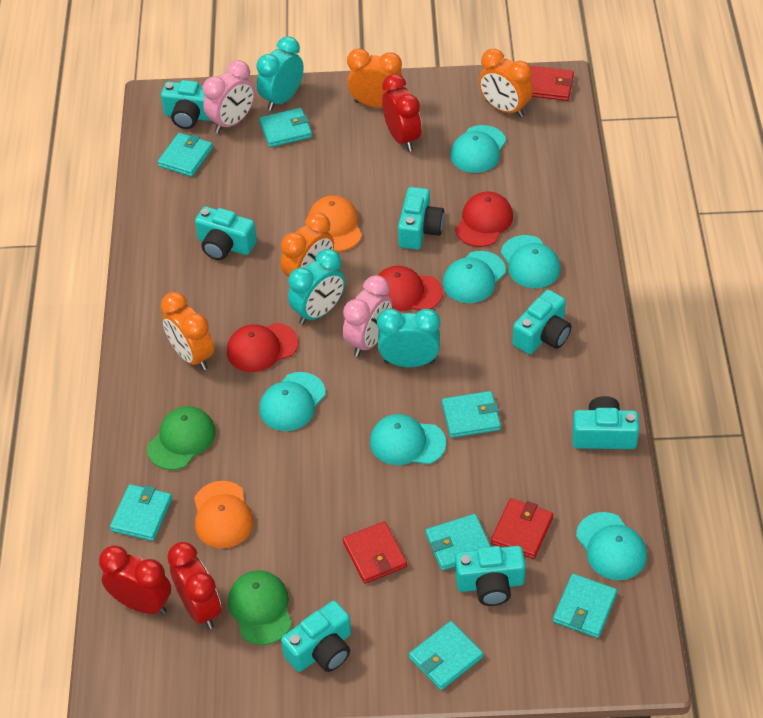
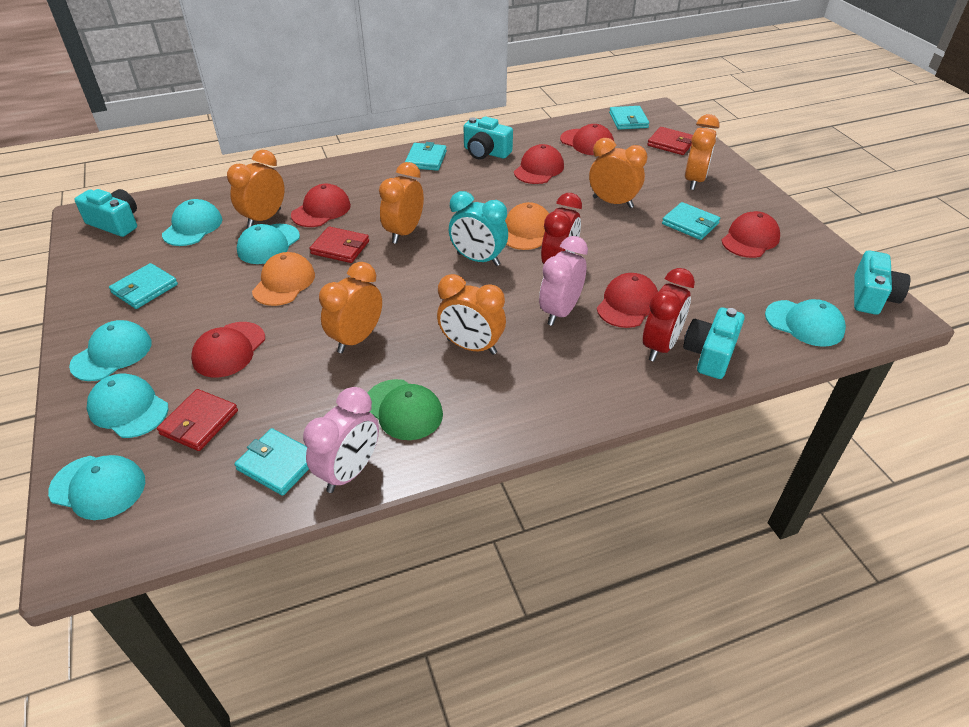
green cap: [147,406,215,470] [228,570,292,645] = 2 -> [368,379,443,440] = 1
orange clock: [161,292,214,371] [281,213,334,277] [347,48,403,108] [479,49,533,117] = 4 -> [227,150,284,228] [319,262,382,353] [379,162,424,244] [437,274,506,355] [589,138,647,208] [685,114,720,190] = 6
red cap: [227,323,298,372] [378,266,443,312] [455,192,513,247] = 3 -> [191,322,265,378] [291,184,351,227] [514,144,564,184] [560,124,614,155] [597,273,658,328] [721,211,780,258] = 6
red clock: [99,545,171,614] [167,542,221,629] [382,74,422,151] = 3 -> [541,193,582,264] [643,268,695,361] = 2
turquoise camera: [161,80,211,129] [195,206,257,260] [281,601,351,672] [398,187,444,250] [455,546,526,606] [512,290,571,354] [572,396,640,449] = 7 -> [74,189,137,237] [464,117,513,160] [683,308,745,379] [854,250,910,315] = 4
turquoise clock: [256,36,304,111] [288,249,345,325] [377,309,440,367] = 3 -> [449,191,508,266] = 1
turquoise wallet: [110,484,172,541] [158,133,213,177] [259,108,312,147] [409,621,483,690] [426,514,491,571] [442,391,501,438] [553,574,617,638] = 7 -> [109,263,178,309] [234,428,309,496] [405,142,447,171] [609,106,649,130] [662,202,720,240] = 5

